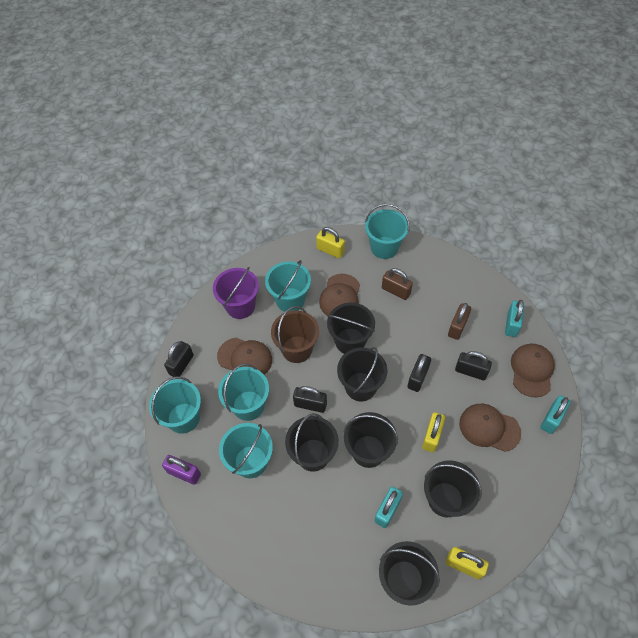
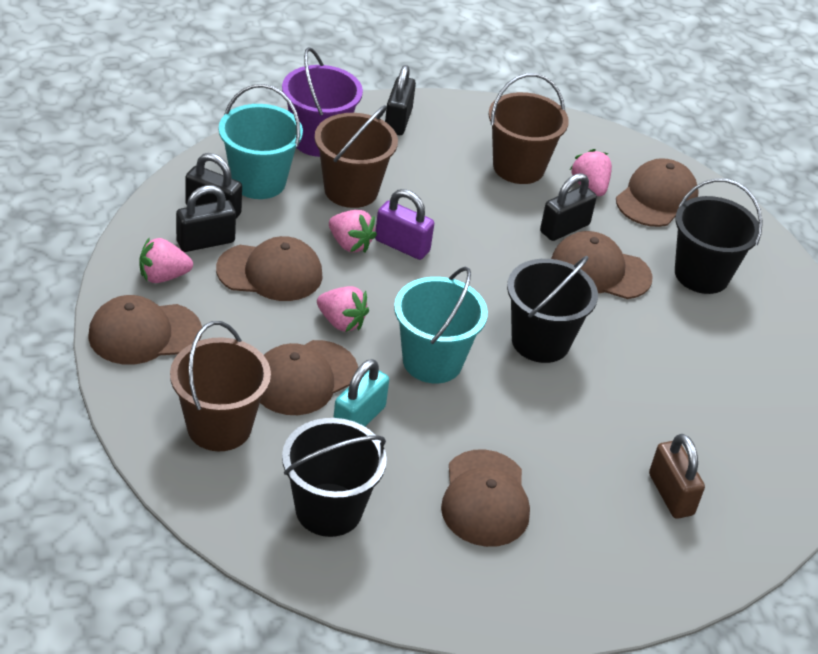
black bucket: [285,413,339,472] [327,303,375,354] [337,347,387,401] [343,412,398,468] [379,541,440,606] [424,460,482,517] = 6 -> [282,418,387,537] [507,256,598,363] [675,178,763,294] = 3
brown bucket: [271,306,319,363] = 1 -> [170,321,271,451] [314,105,398,208] [489,73,569,184] = 3
brown cap: [217,338,272,375] [319,274,360,316] [459,404,521,452] [511,344,555,398] = 4 -> [88,295,202,365] [216,236,323,301] [260,340,358,415] [441,450,530,547] [551,231,653,299] [616,158,699,227] = 6
brown padlock: [382,268,413,300] [448,303,471,340] = 2 -> [649,434,705,519] = 1
pink strawberry: none = 0 -> [140,238,193,283] [317,286,369,332] [329,210,377,253] [570,149,612,196] = 4
turquoise bucket: [149,376,201,434] [218,363,269,421] [219,423,273,478] [265,260,311,312] [365,204,410,259] = 5 -> [219,84,303,199] [394,266,488,383] = 2
turquoise padlock: [374,487,403,528] [505,300,524,337] [540,395,571,434] = 3 -> [333,359,389,426] = 1
yellow padlock: [316,227,345,259] [422,412,445,452] [446,547,489,579] = 3 -> none = 0

